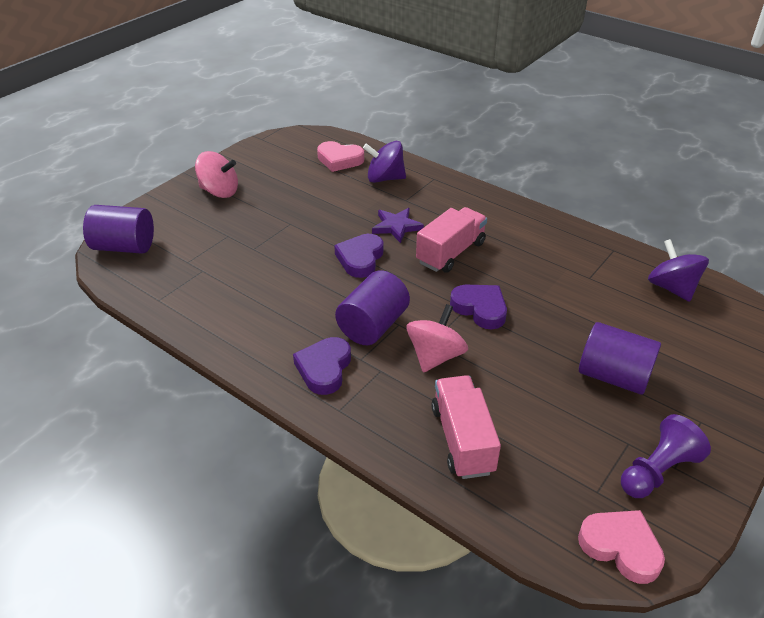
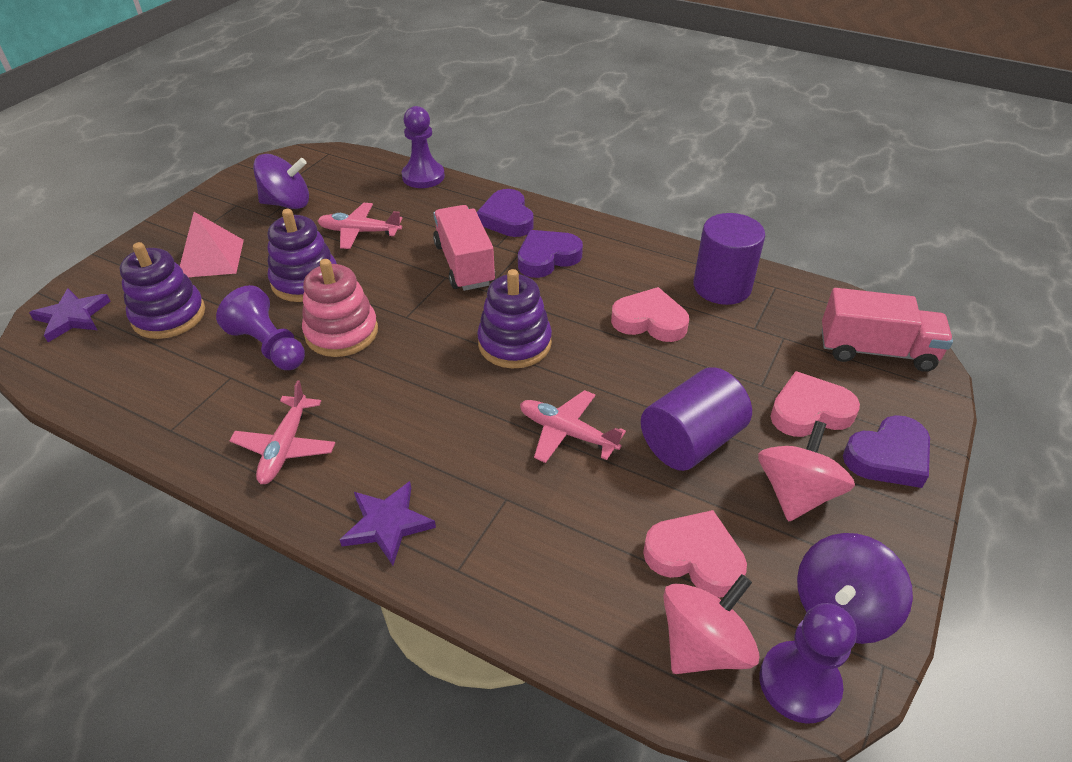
pink heart: [317,141,364,172] [578,510,665,584] = 2 -> [611,287,689,342] [643,510,747,598] [770,371,860,437] = 3
pink plane: none = 0 -> [229,380,335,484] [318,203,402,249] [520,390,626,463] = 3
pink pyramid: none = 0 -> [180,212,244,277] = 1
pink stacking toy: none = 0 -> [302,259,378,357] = 1
purple cylinder: [83,205,154,254] [335,270,410,345] [579,322,661,395] = 3 -> [641,367,752,471] [693,213,765,305] = 2
purple pawn: [621,414,711,498] = 1 -> [216,285,305,370] [401,106,445,188] [759,603,857,724] = 3
purple stacking toy: none = 0 -> [120,242,205,339] [268,209,337,302] [477,269,552,369] = 3
purple star: [372,208,424,243] = 1 -> [29,288,111,342] [340,481,436,565] = 2

